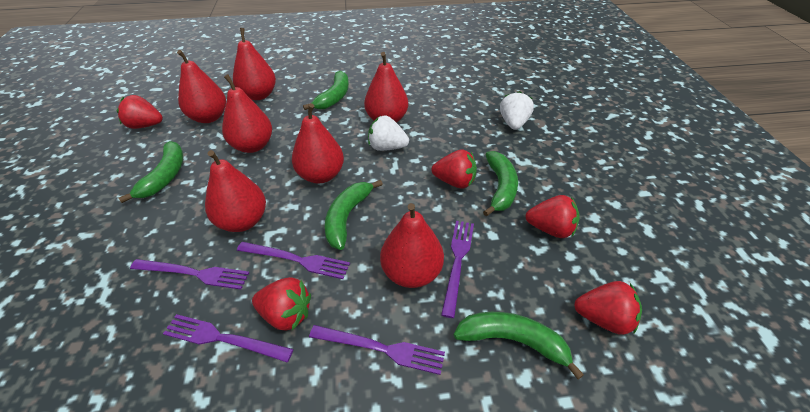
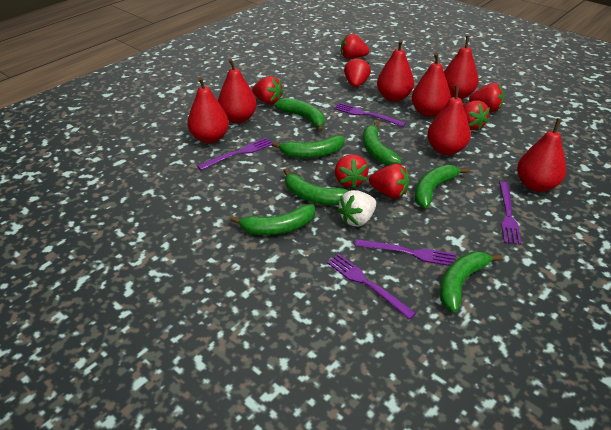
green banana: [118,141,183,203] [303,71,349,110] [325,180,383,250] [454,312,584,380] [483,151,518,216] = 5 -> [230,204,315,235] [272,135,344,158] [274,98,325,132] [284,168,349,205] [363,121,402,166] [415,165,469,208] [440,252,502,313] = 7
red strawberry: [117,95,163,129] [252,277,311,331] [431,149,477,189] [525,195,580,238] [574,281,642,335] = 5 -> [252,76,283,105] [335,154,369,189] [341,34,369,59] [344,57,371,87] [369,164,409,199] [463,100,490,131] [469,83,504,112] = 7
white strawberry: [368,116,409,151] [500,91,534,130] = 2 -> [337,190,376,227] = 1

